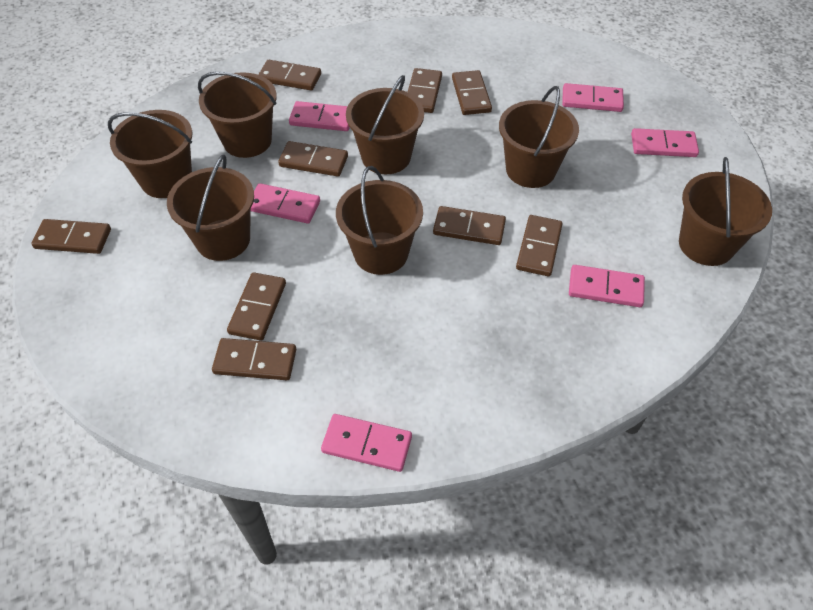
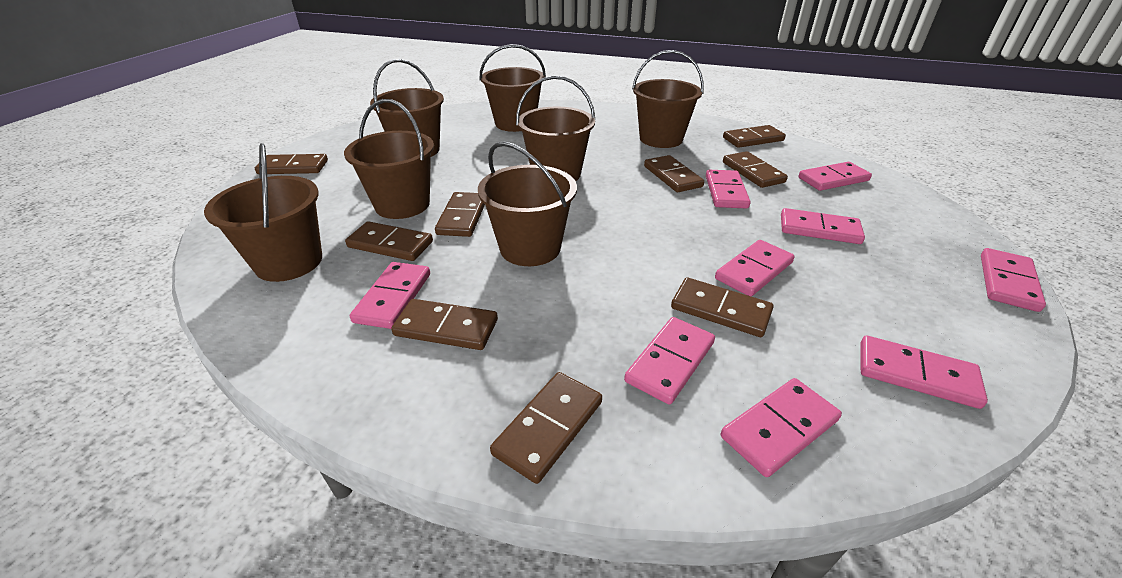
pink domino: [251,183,320,224] [289,101,350,131] [321,414,412,472] [562,83,624,112] [569,265,645,307] [631,128,699,157] = 6 -> [350,262,430,329] [624,317,715,405] [706,170,751,209] [715,240,795,296] [721,378,842,477] [781,208,865,244] [798,162,872,191] [860,335,988,409] [981,248,1046,312] = 9

